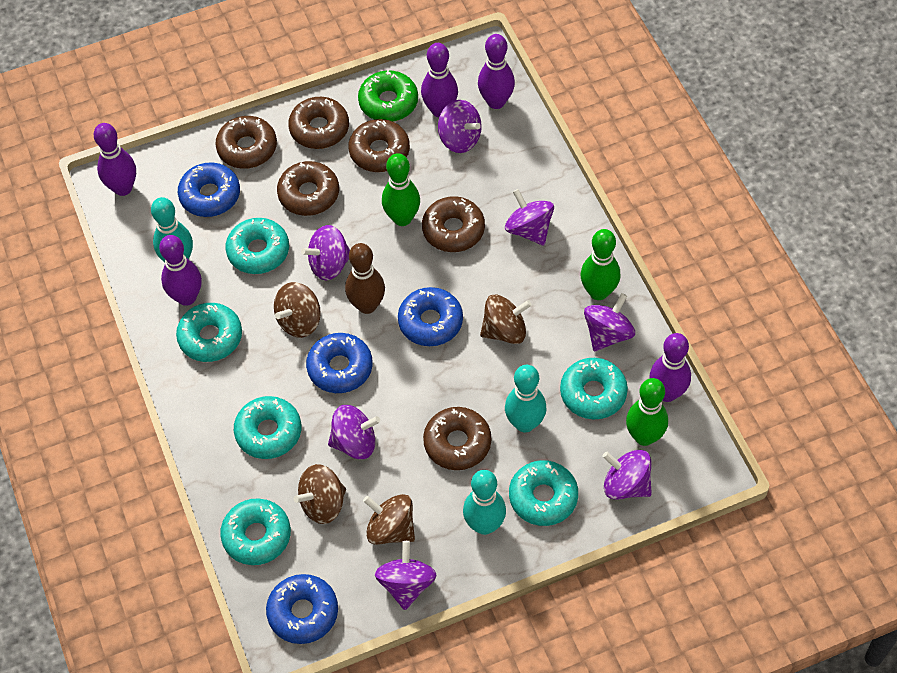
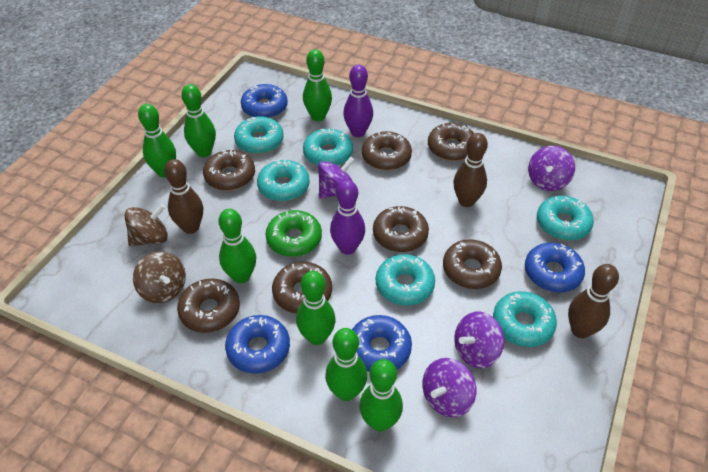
brown bowling pin: [345,243,385,314] = 1 -> [164,159,203,234] [453,133,488,207] [568,264,619,338] = 3
brown donut: [215,116,277,169] [277,161,339,216] [288,97,349,149] [348,119,410,172] [422,196,485,252] [423,407,491,470] = 6 -> [177,278,240,333] [203,150,255,191] [272,262,332,313] [362,131,412,170] [373,206,429,252] [428,123,475,161] [443,239,502,289] = 7
brown spinning top: [274,282,321,338] [294,464,346,524] [363,494,415,545] [480,295,532,344] = 4 -> [124,204,168,246] [133,251,186,303] = 2
green bowling pin: [382,153,420,226] [581,229,620,300] [626,378,668,446] = 3 -> [138,104,176,177] [181,84,216,157] [218,209,256,284] [296,271,336,345] [303,49,332,121] [325,328,367,401] [359,359,403,431] = 7
purple bowling pin: [94,123,136,196] [159,235,202,306] [421,43,458,117] [478,34,515,109] [649,333,691,402] = 5 -> [330,180,365,255] [343,65,373,137] = 2
purple spinning top: [301,225,350,280] [328,405,380,459] [375,541,437,610] [438,100,482,153] [505,189,554,246] [584,293,635,351] [602,450,652,500] = 7 -> [318,157,355,199] [423,358,476,417] [454,312,504,368] [528,146,575,191] = 4
turquoise bowling pin: [151,197,193,262] [463,470,506,535] [505,365,546,432] = 3 -> none = 0

